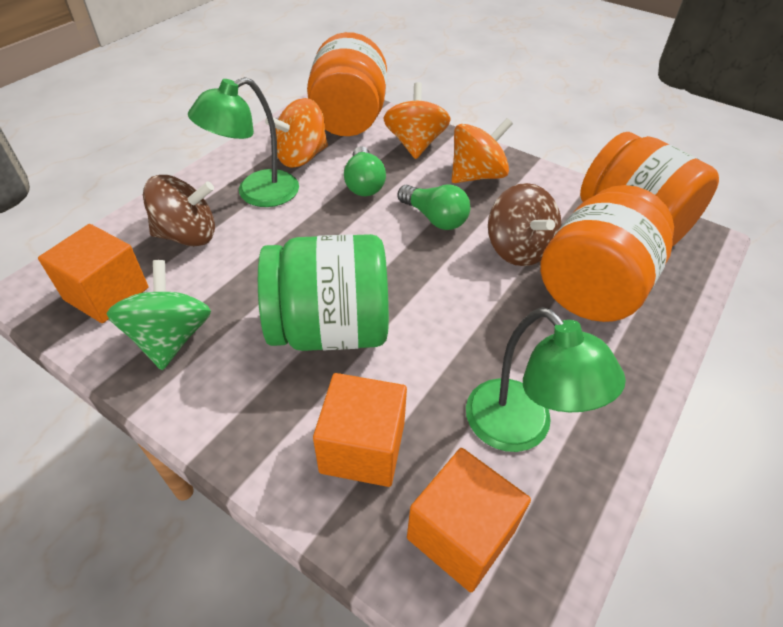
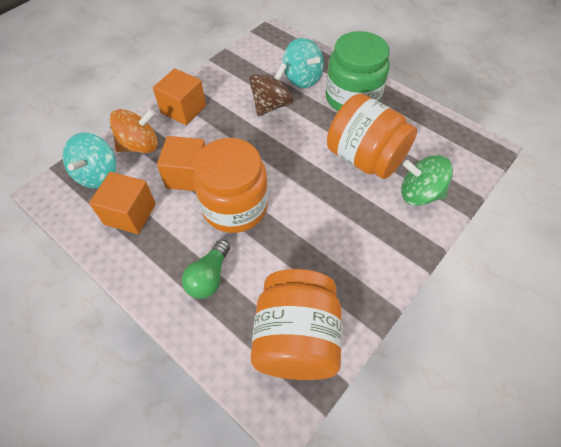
brown spinning top: [143,175,215,246] [488,183,561,266] = 2 -> [249,63,293,116] = 1
green lamp: [188,77,299,207] [466,307,626,452] = 2 -> none = 0
green light bulb: [344,146,386,196] [398,185,470,230] = 2 -> [182,239,230,299] = 1
orange spinning top: [265,98,328,168] [383,82,450,159] [452,118,513,183] = 3 -> [110,109,158,153] = 1
turquoise spinning top: none = 0 -> [63,133,116,188] [283,38,324,88] = 2

